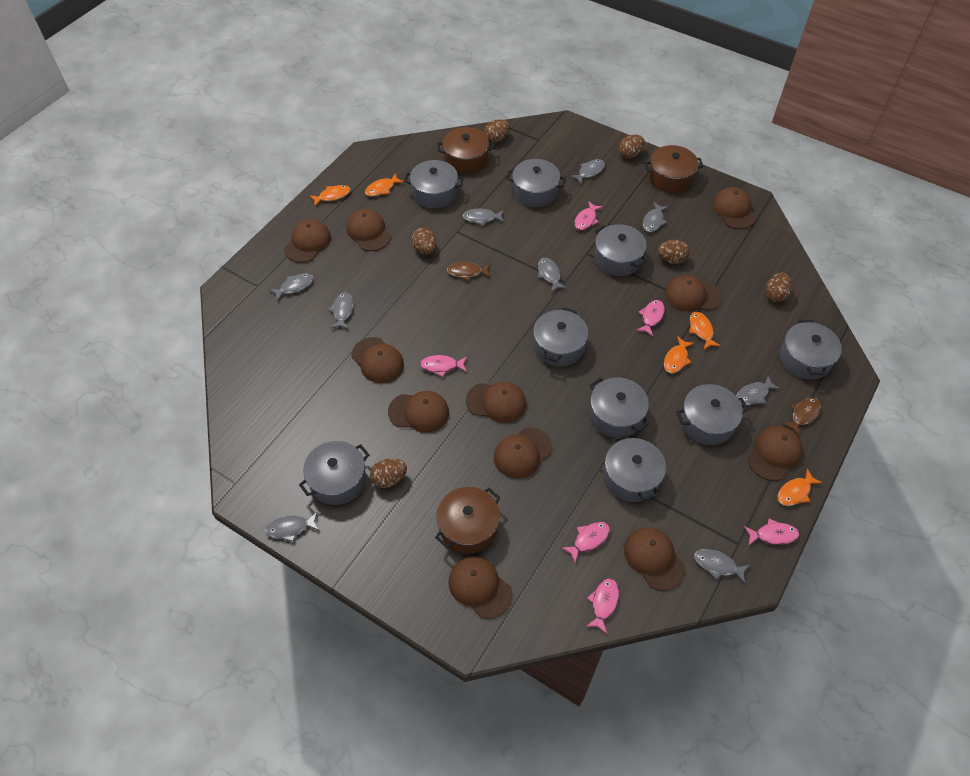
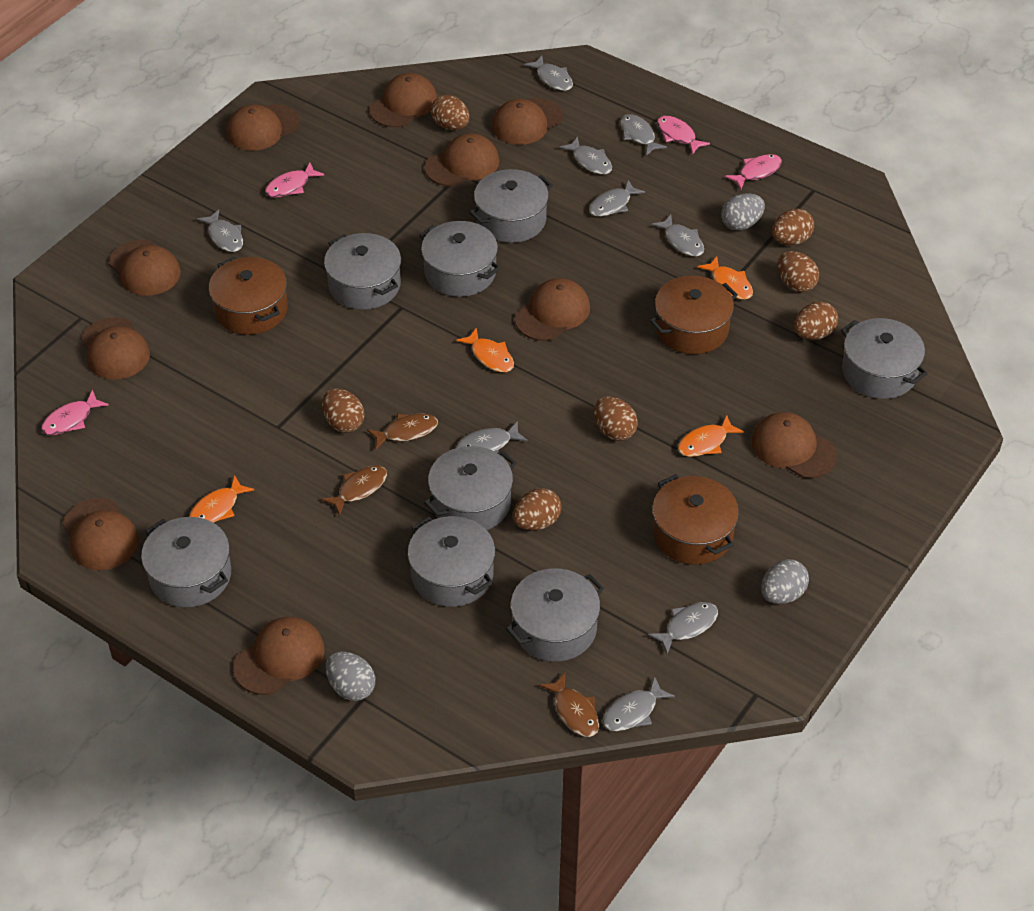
brown cap: [284,219,331,263] [347,209,391,251] [352,337,404,383] [388,391,449,432] [448,556,512,619] [466,382,526,423] [494,427,552,478] [624,527,685,591] [665,275,722,311] [713,187,756,229] [748,426,803,481] = 11 -> [62,498,139,570] [81,317,150,380] [109,240,181,296] [226,104,300,151] [233,617,325,695] [369,73,437,127] [425,133,500,187] [492,98,563,145] [515,278,590,341] [751,412,837,478] = 10
brown egg: [370,458,407,488] [412,228,436,255] [484,119,510,143] [619,135,645,159] [658,240,690,264] [766,273,792,302] = 6 -> [322,388,364,433] [431,95,469,130] [513,488,562,531] [594,396,638,441] [772,209,814,245] [778,251,819,292] [794,302,838,340] = 7
brown fish: [447,262,490,281] [782,398,821,436] = 2 -> [321,465,387,516] [367,413,438,450] [539,673,599,737] = 3
grey egg: none = 0 -> [326,651,375,701] [721,193,765,231] [761,559,809,604] = 3
grey pot: [299,441,369,505] [404,160,464,208] [506,159,566,207] [533,308,588,367] [589,378,649,438] [594,224,647,276] [603,434,666,502] [676,384,748,445] [780,320,842,380] = 9 -> [141,517,231,607] [324,233,401,310] [408,516,495,607] [419,221,501,297] [424,446,516,530] [469,169,553,243] [506,568,604,662] [841,318,928,399] = 8
orange fish: [309,185,351,206] [365,174,404,196] [664,336,694,373] [689,312,721,349] [778,468,823,506] = 5 -> [189,475,254,523] [456,327,514,372] [678,415,744,457] [697,256,753,300] = 4
pink fish: [420,355,467,377] [562,522,610,563] [574,201,603,231] [586,578,619,634] [636,300,665,336] [744,519,799,546] = 6 -> [41,390,109,435] [265,163,325,198] [657,116,710,155] [725,154,782,189] = 4

